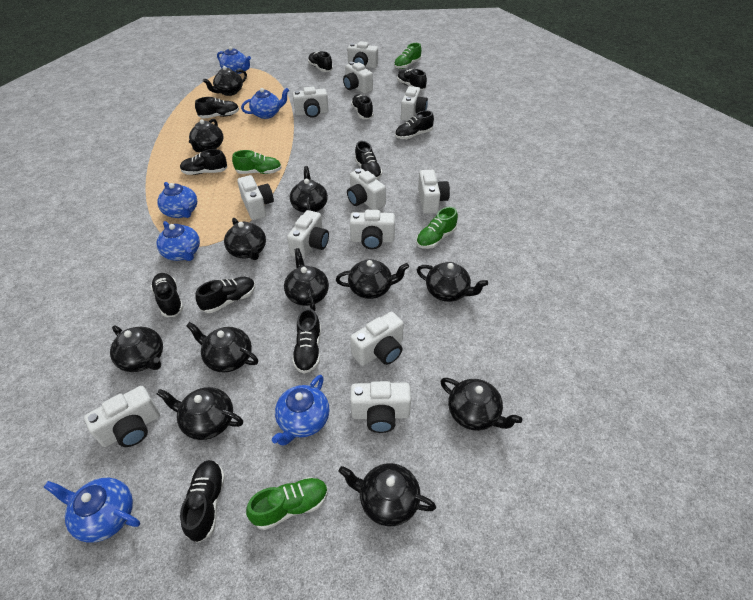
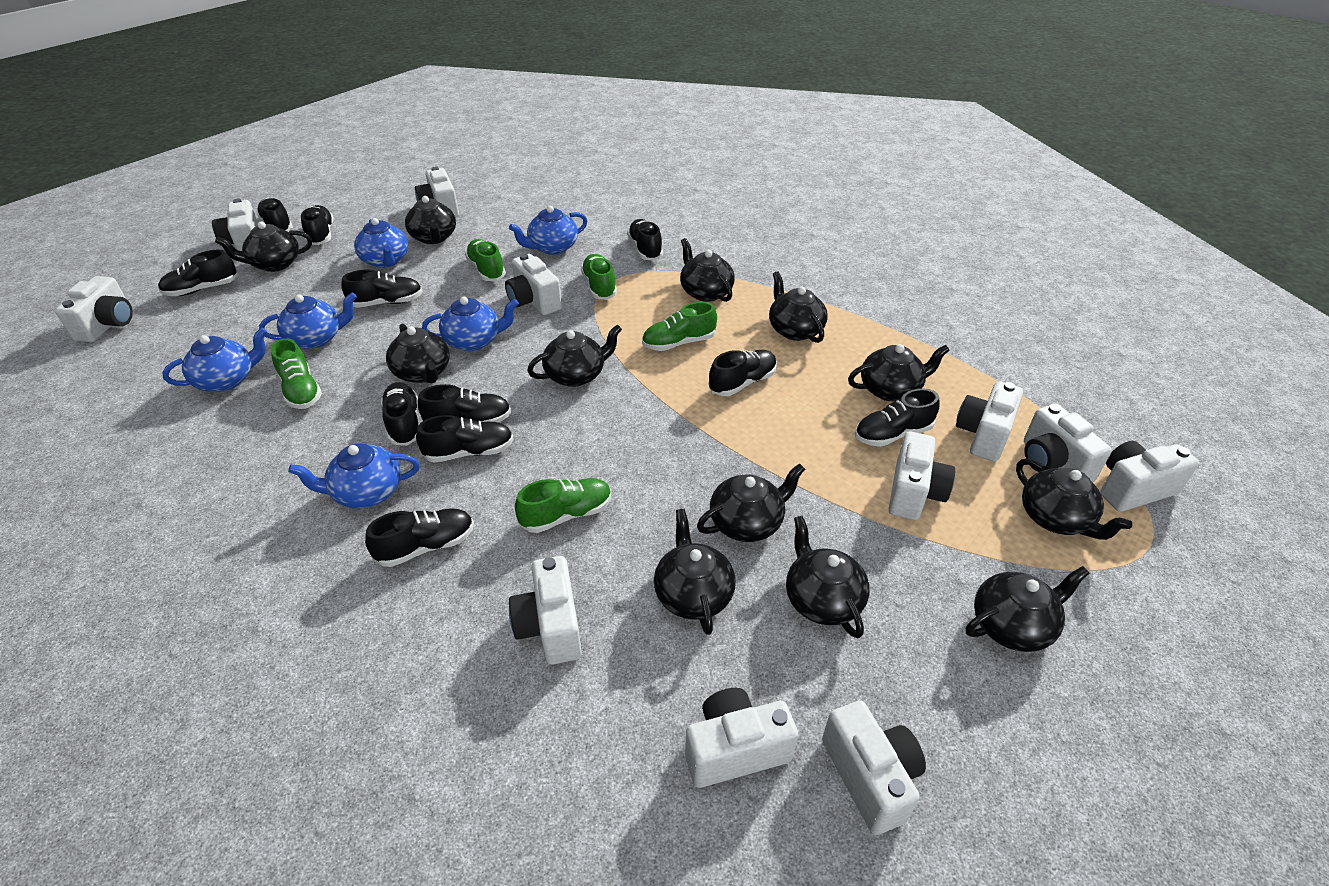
green shoe: [232,150,282,174] [246,477,328,530] [394,43,422,69] [416,207,458,249] = 4 -> [271,338,322,409] [465,239,506,281] [515,478,611,533] [581,254,617,300] [642,302,717,351] = 5
white camera: [84,386,160,447] [237,175,274,220] [287,210,329,259] [293,87,329,118] [343,62,373,94] [347,42,378,68] [347,168,386,210] [350,210,395,249] [350,312,404,366] [350,381,411,433] [401,86,428,121] [418,170,450,214] = 12 -> [55,276,133,342] [212,199,258,251] [415,167,459,218] [505,253,562,315] [509,556,582,665] [685,688,798,788] [822,701,926,835] [889,431,955,520] [956,381,1023,462] [1024,404,1112,482] [1100,441,1199,512] = 11

